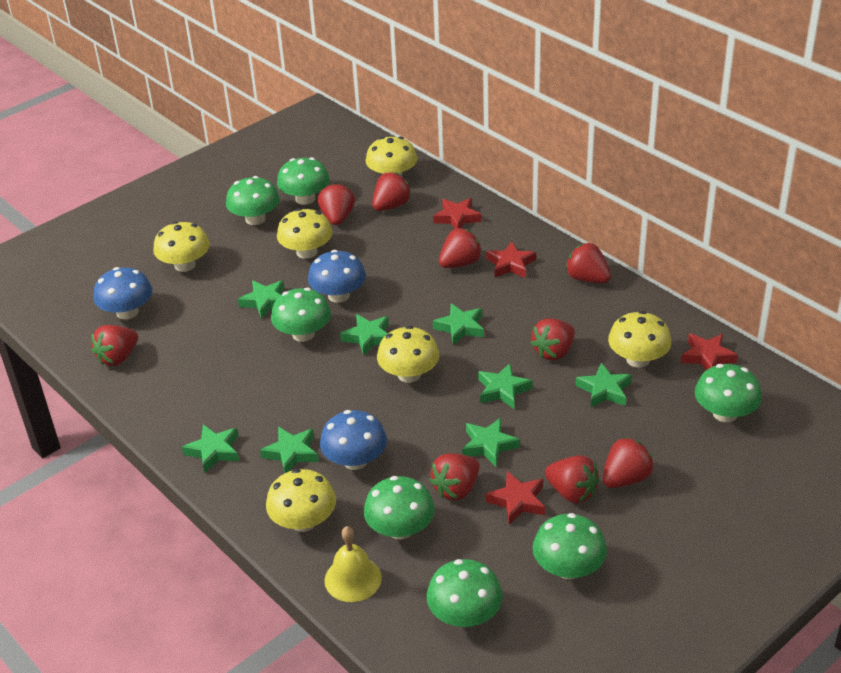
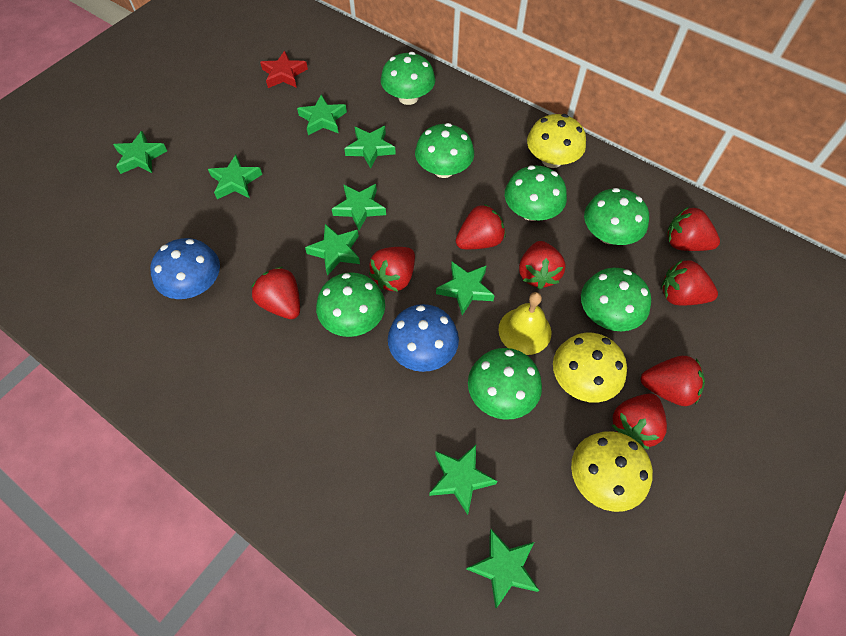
blue mushroom: [94,267,152,320] [308,250,366,303] [320,410,387,470] = 3 -> [150,238,220,299] [388,304,459,372] = 2
green star: [182,425,239,473] [238,280,284,319] [260,427,319,473] [340,314,389,356] [433,303,484,345] [462,418,520,467] [478,363,533,409] [576,363,632,407] = 8 -> [113,131,167,174] [208,155,262,199] [297,95,347,135] [305,224,360,276] [332,184,386,230] [344,126,396,169] [429,445,497,515] [436,262,495,315] [467,529,540,609] = 9
red star: [433,198,482,229] [486,241,536,278] [486,471,545,524] [681,334,738,370] = 4 -> [260,51,308,88] = 1
red strawberry: [91,325,138,366] [318,183,355,225] [372,172,411,211] [429,454,480,500] [439,228,482,268] [530,318,575,360] [545,455,600,504] [566,243,611,283] [603,437,654,488] = 9 -> [252,267,300,319] [369,247,415,292] [456,204,506,249] [519,241,565,289] [612,393,667,450] [641,356,705,406] [661,259,718,305] [667,207,720,251] = 8
yellow mushroom: [153,221,210,272] [266,469,336,532] [277,208,332,259] [365,136,417,177] [377,326,440,383] [608,311,672,368] = 6 -> [527,114,586,168] [553,333,627,403] [571,431,653,512] = 3

